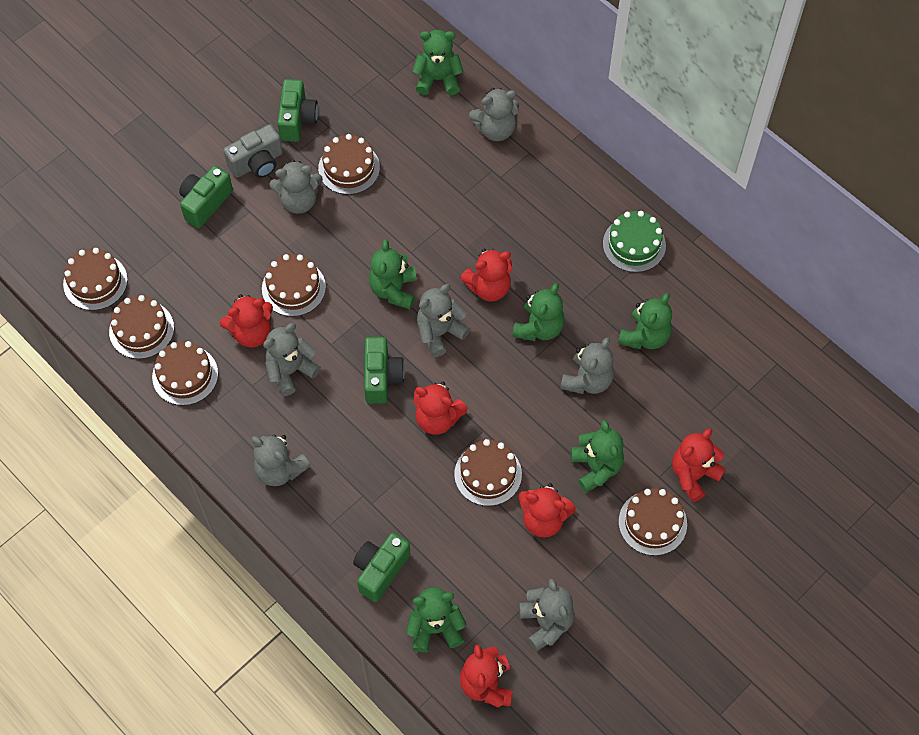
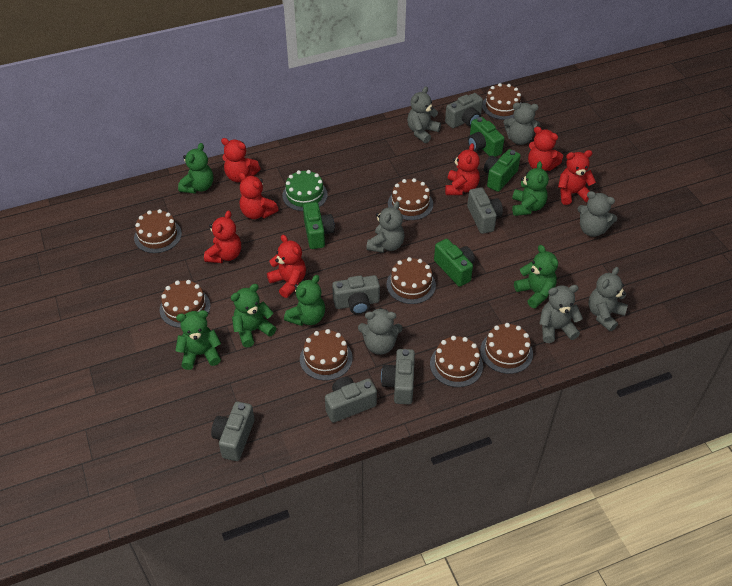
brown cake: [63,248,128,310] [109,295,174,359] [152,341,218,405] [262,254,326,317] [318,134,380,195] [454,439,522,506] [619,488,687,556] = 7 -> [134,209,182,253] [159,280,210,328] [300,329,353,380] [386,257,436,304] [388,178,433,220] [430,336,483,387] [480,323,533,374] [482,83,522,120] = 8
grey camera: [223,124,283,178] = 1 -> [211,402,255,461] [325,377,377,423] [332,275,380,315] [381,349,415,404] [445,93,483,128] [467,187,503,234] = 6
red teddy bear: [220,294,273,348] [414,382,468,435] [460,249,512,301] [460,645,513,708] [518,483,576,538] [672,429,726,502] = 6 -> [204,210,241,263] [221,138,261,182] [239,172,279,219] [267,235,306,298] [445,143,480,195] [528,126,563,171] [558,150,596,205] = 7

